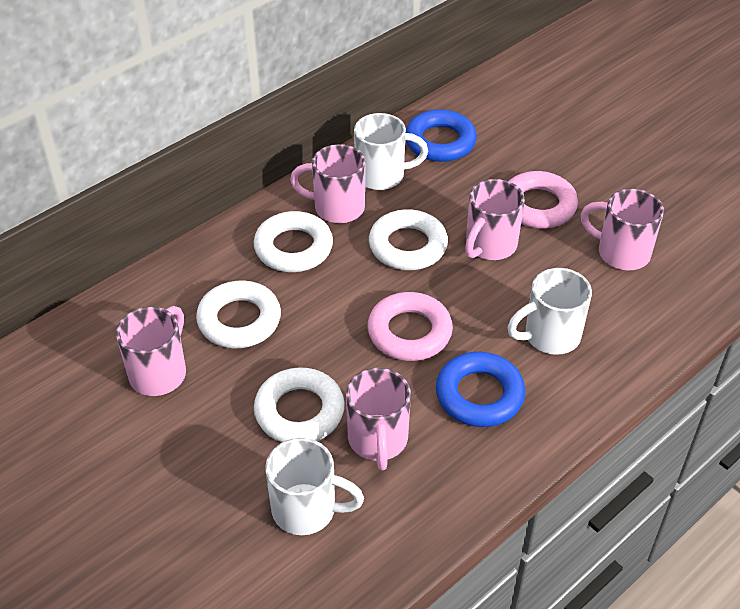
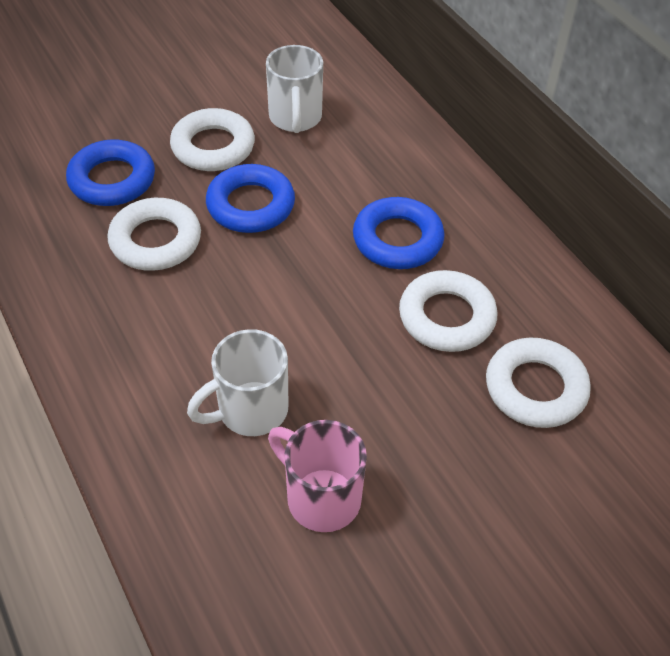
blue ring: [406,109,477,162] [436,352,526,427] = 2 -> [66,139,155,206] [206,164,295,233] [353,197,445,269] = 3
pink mug: [116,306,186,396] [290,144,365,223] [346,368,411,470] [465,179,525,260] [580,189,664,270] = 5 -> [268,420,367,532] = 1
pink ring: [368,292,453,361] [509,171,578,228] = 2 -> none = 0
white mug: [265,438,364,535] [354,113,428,190] [508,268,592,355] = 3 -> [187,329,288,436] [266,45,323,133] = 2

